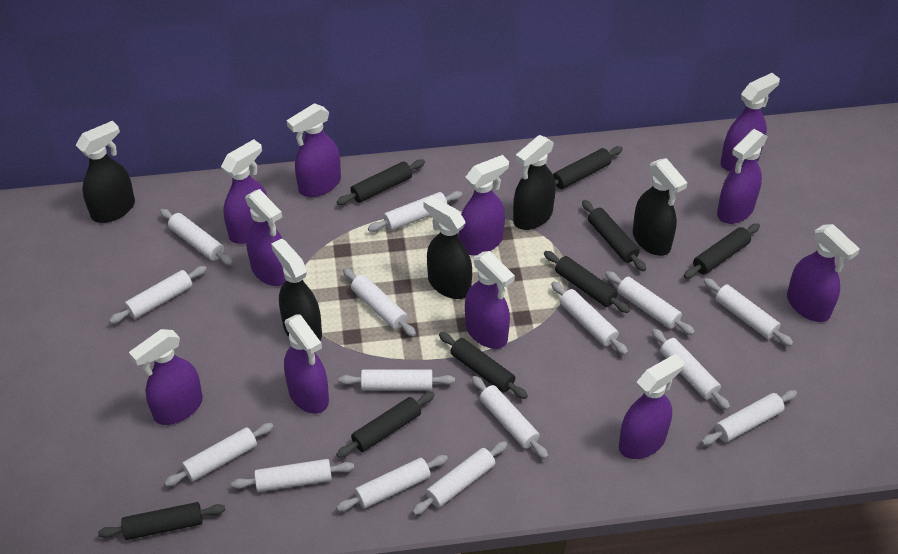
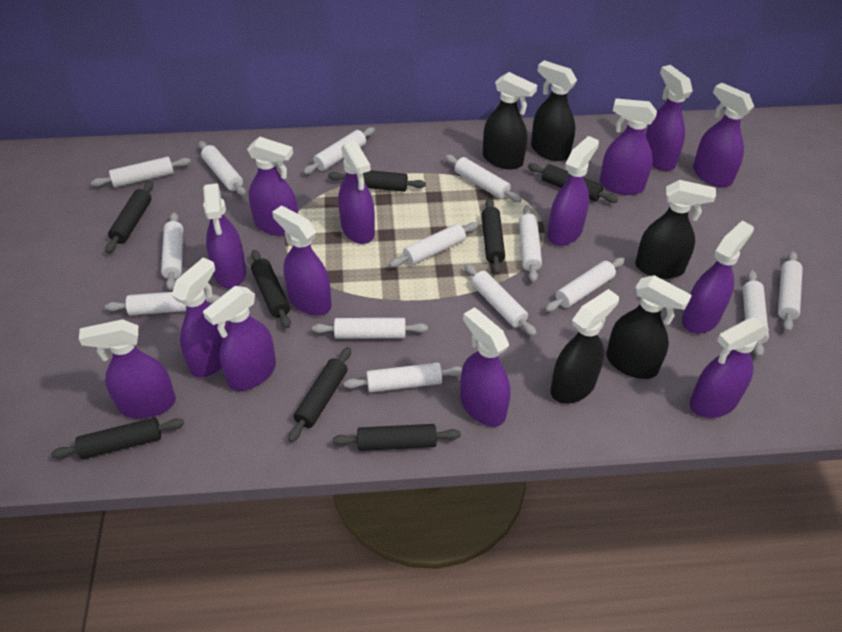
purple spray bottle: [129,329,203,425] [221,139,267,244] [245,189,286,286] [284,314,329,414] [286,103,341,197] [458,155,509,255] [465,251,515,349] [619,354,684,459] [717,129,768,224] [721,73,780,171] [787,224,860,322] = 11 -> [79,319,176,419] [171,257,229,377] [203,183,246,289] [203,286,276,391] [247,137,298,236] [272,206,331,316] [338,141,375,244] [460,308,510,427] [548,136,599,246] [600,98,657,195] [646,65,693,171] [682,221,754,334] [689,317,769,418] [693,83,754,187] = 14
white rolling pin: [109,266,207,324] [160,209,233,266] [164,423,274,487] [231,459,354,492] [336,455,448,511] [339,369,455,390] [343,268,416,337] [368,191,463,232] [412,441,508,515] [472,376,548,459] [551,281,628,355] [605,271,695,335] [652,329,730,410] [701,390,797,445] [704,278,793,346] = 15 -> [91,157,191,188] [105,292,220,315] [161,212,183,290] [199,141,246,196] [303,127,375,174] [312,318,428,339] [344,363,462,393] [389,222,478,267] [445,154,522,202] [465,264,537,336] [519,205,542,282] [545,258,625,312] [742,270,769,357] [778,251,803,332] = 14

